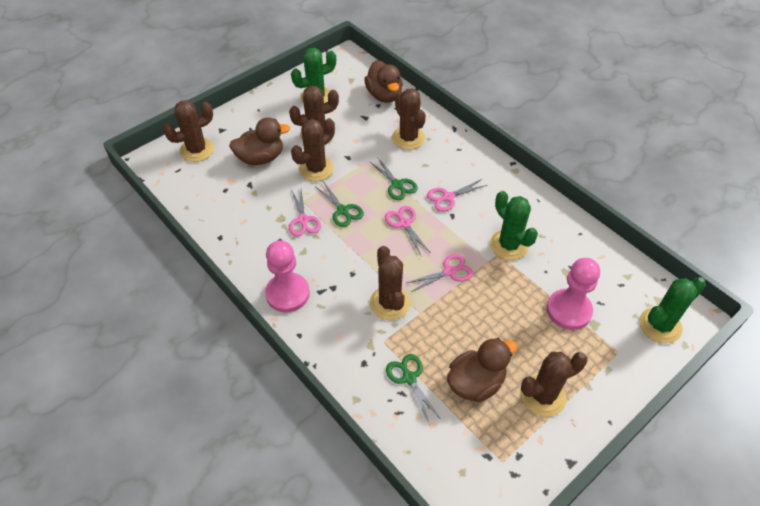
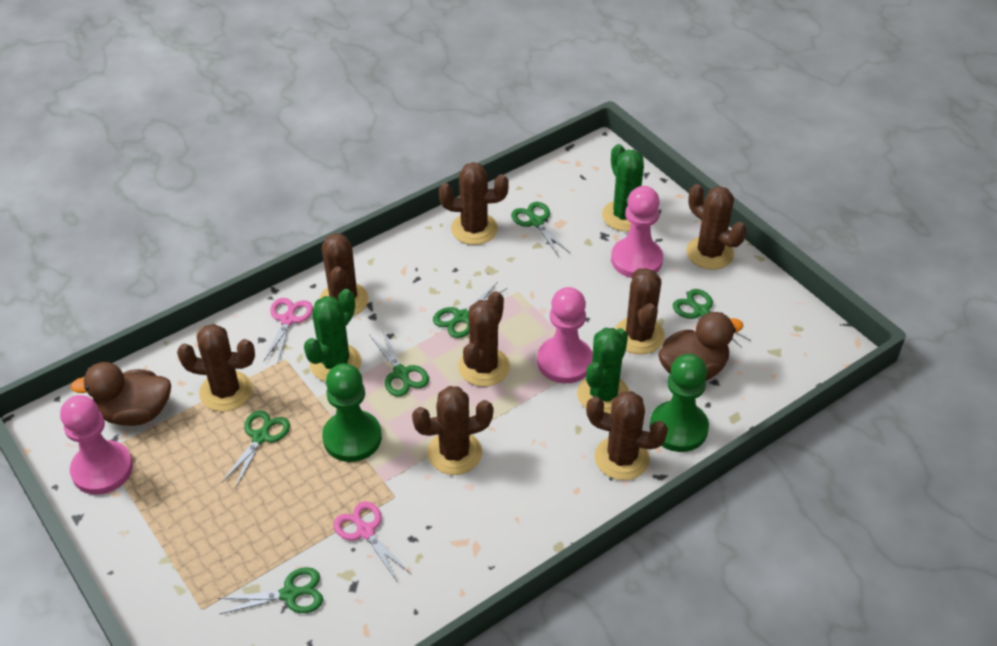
brown cactus: [163,100,214,162] [289,86,339,145] [291,118,335,182] [370,246,411,320] [392,89,426,150] [521,352,587,417] = 6 -> [177,324,255,411] [319,233,369,316] [412,386,493,475] [439,162,509,245] [458,291,510,387] [586,391,668,480] [615,268,665,354] [686,184,746,270] = 8
brown duck: [229,117,290,165] [364,60,403,103] [447,338,518,402] = 3 -> [70,362,171,426] [658,312,743,381] = 2
green pawn: none = 0 -> [322,363,382,462] [650,354,709,452] = 2
green scissors: [316,181,364,227] [369,157,418,200] [386,354,440,423] = 3 -> [218,567,323,614] [221,410,290,487] [370,329,429,397] [433,283,507,338] [511,202,570,257] [673,289,751,347] = 6
pink pawn: [265,240,310,312] [547,258,600,330] = 2 -> [60,395,133,495] [537,287,593,383] [611,186,663,278] = 3
pink scissors: [289,189,321,236] [385,206,430,256] [407,254,473,292] [427,179,487,212] = 4 -> [263,298,313,362] [333,501,411,581] = 2

